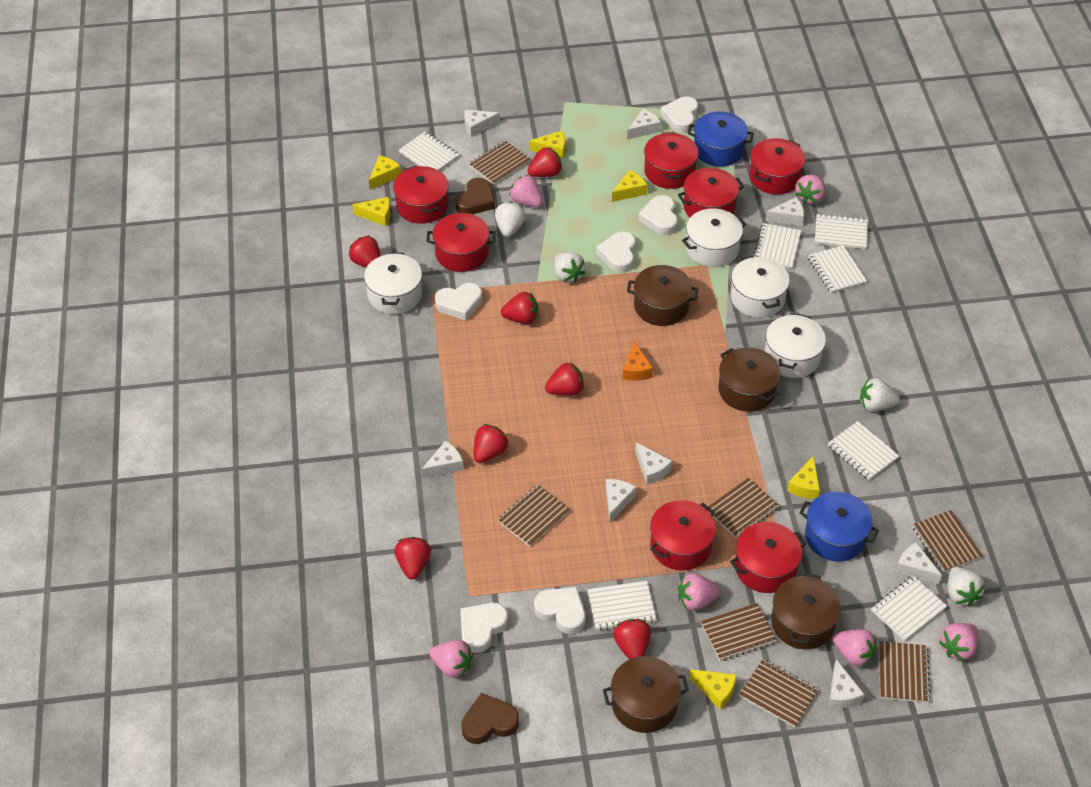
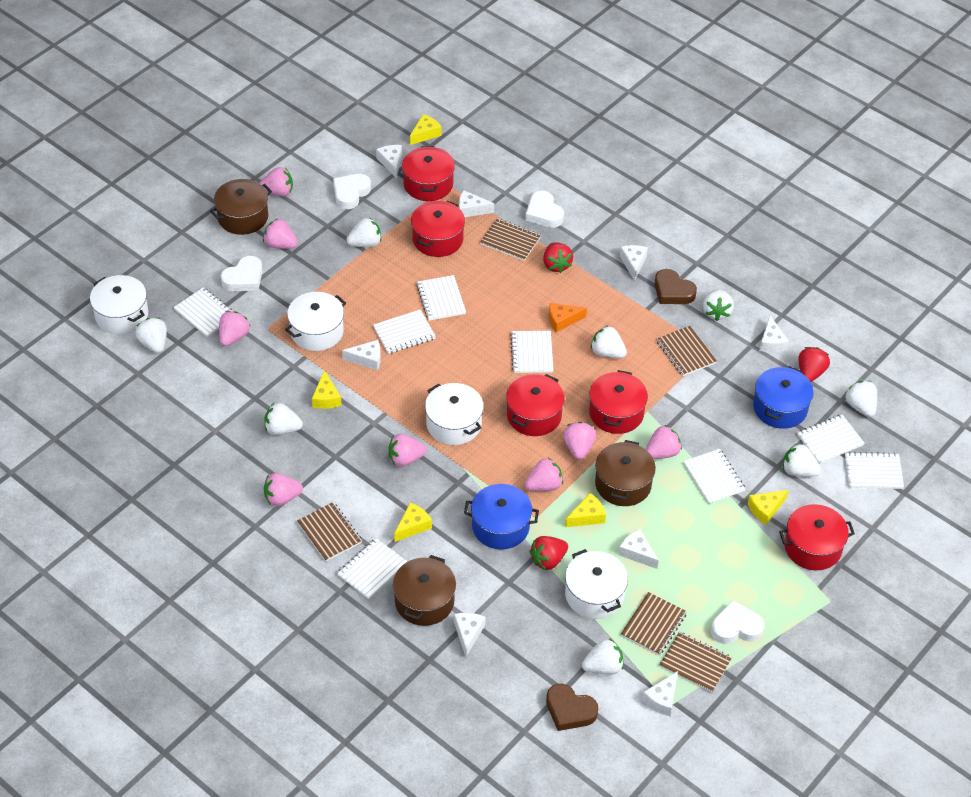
brown notebook: [469,140,531,185] [497,485,570,547] [701,603,777,661] [706,478,779,538] [739,659,818,727] [879,641,931,703] [912,510,983,572] = 7 -> [297,502,362,562] [480,218,541,261] [621,592,687,655] [657,326,717,376] [660,632,732,692] = 5
brown pot: [603,656,689,733] [627,265,698,326] [719,347,780,412] [771,573,841,649] = 4 -> [210,179,272,235] [393,555,456,626] [595,440,656,506] = 3
pink strawberry: [429,640,473,678] [509,175,543,207] [678,573,721,610] [795,175,825,204] [833,629,877,668] [939,623,979,661] = 6 -> [219,311,250,346] [260,167,293,196] [263,218,298,249] [264,473,303,506] [388,434,427,467] [525,458,563,491] [563,422,596,460] [646,425,682,459] = 8
red pot: [393,166,449,224] [427,213,495,272] [644,132,699,189] [650,500,716,571] [678,168,744,217] [730,522,807,593] [749,138,805,195] = 7 -> [402,146,455,201] [411,201,465,257] [506,374,565,436] [589,370,648,434] [779,504,855,570] = 5
red strawberry: [349,235,381,268] [394,537,431,580] [473,424,509,463] [501,292,538,324] [527,147,562,177] [545,362,584,396] [613,619,651,659] = 7 -> [530,536,568,570] [543,242,573,273] [798,347,830,382] = 3
white heart: [435,283,482,321] [461,603,508,653] [534,587,585,634] [596,232,636,273] [638,195,678,235] [661,97,698,133] = 6 -> [221,256,262,291] [333,174,371,209] [525,191,564,228] [711,600,765,644] = 4
white notebook: [399,131,460,171] [587,581,657,631] [753,223,801,268] [808,245,867,293] [815,213,868,249] [828,421,899,480] [871,575,947,641] = 7 -> [173,287,232,337] [337,538,408,599] [373,309,436,354] [416,275,466,321] [510,331,553,373] [683,449,745,504] [797,414,865,463] [845,452,904,489] = 8
white strawberry: [495,201,526,237] [554,252,586,283] [860,378,900,412] [948,567,985,607] = 4 -> [135,318,167,353] [265,403,303,435] [346,217,381,247] [582,639,623,675] [591,325,627,358] [703,289,734,321] [783,443,821,477] [845,381,877,417] = 8
yellow cheese: [352,197,391,226] [369,156,401,190] [529,131,565,159] [612,170,647,202] [689,669,736,710] [787,456,820,499] = 6 -> [312,370,341,409] [394,502,432,542] [410,114,441,145] [565,493,606,527] [748,490,788,525] = 5

